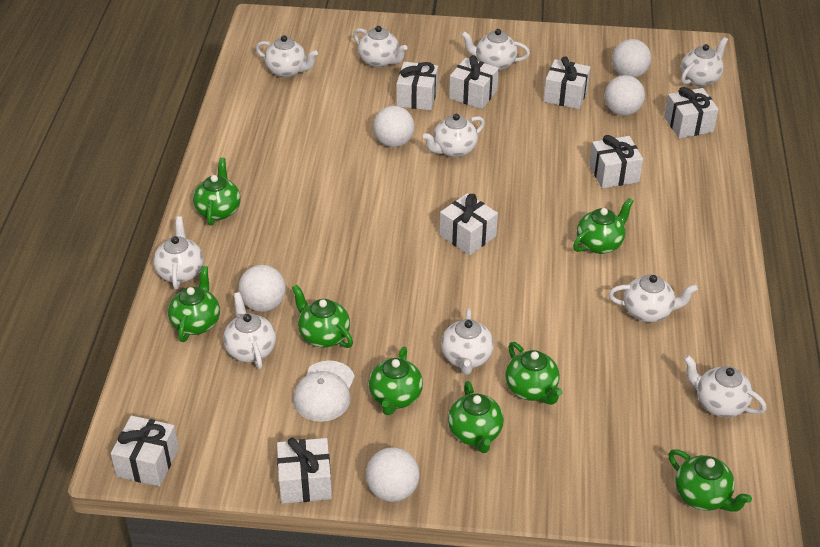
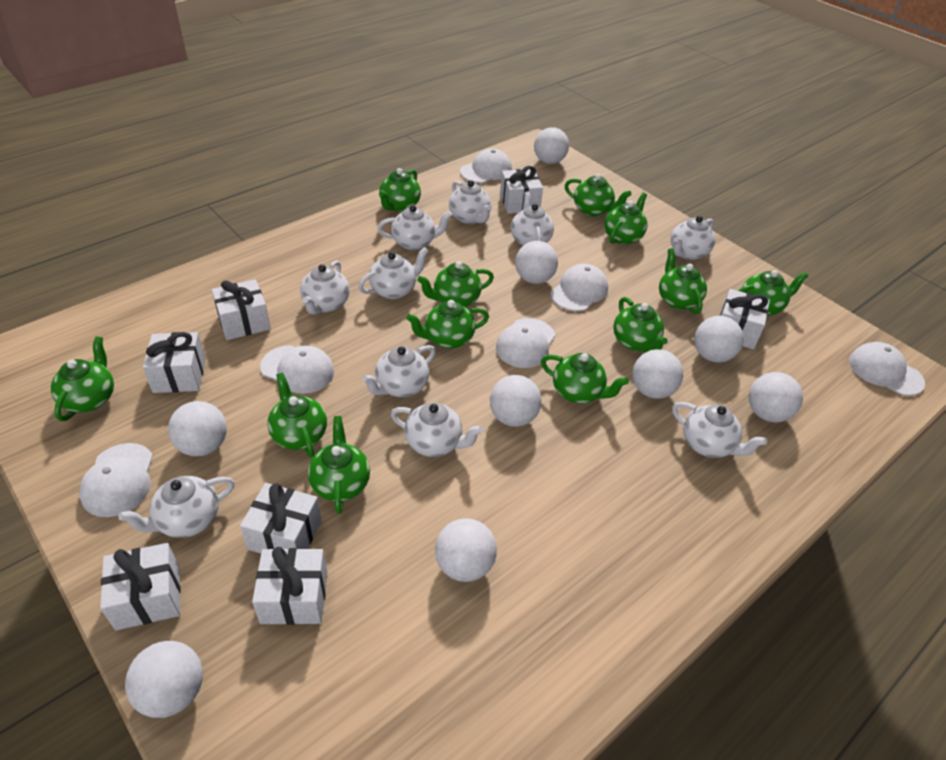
green teapot: [168,266,220,342] [193,158,241,225] [292,284,353,348] [369,347,423,415] [448,381,504,453] [506,342,563,405] [573,198,634,254] [668,449,752,512] = 8 -> [51,336,114,421] [267,373,327,457] [308,416,370,514] [379,168,421,212] [406,300,489,349] [417,261,494,307] [541,353,629,403] [564,174,632,216] [604,193,648,245] [613,297,668,353] [659,248,707,314] [738,270,808,316] = 12
white ball: [238,265,286,312] [366,447,420,502] [373,106,414,147] [605,75,645,116] [612,39,651,78] = 5 -> [125,641,203,718] [168,401,227,456] [435,518,497,582] [490,375,542,427] [515,241,558,284] [534,127,569,164] [633,349,683,399] [694,316,744,362] [749,372,803,422] = 9
white cap: [293,360,355,422] = 1 -> [79,443,153,517] [260,345,334,394] [460,149,512,183] [496,318,555,368] [551,264,608,311] [849,342,925,396] = 6
white gift: [111,415,179,487] [277,437,332,504] [397,62,438,110] [439,193,498,255] [449,55,499,109] [544,56,591,109] [589,135,643,188] [664,87,719,138] = 8 -> [100,543,181,631] [143,332,206,393] [212,279,271,340] [240,483,322,553] [252,547,327,625] [500,166,543,214] [719,289,770,349] = 7

